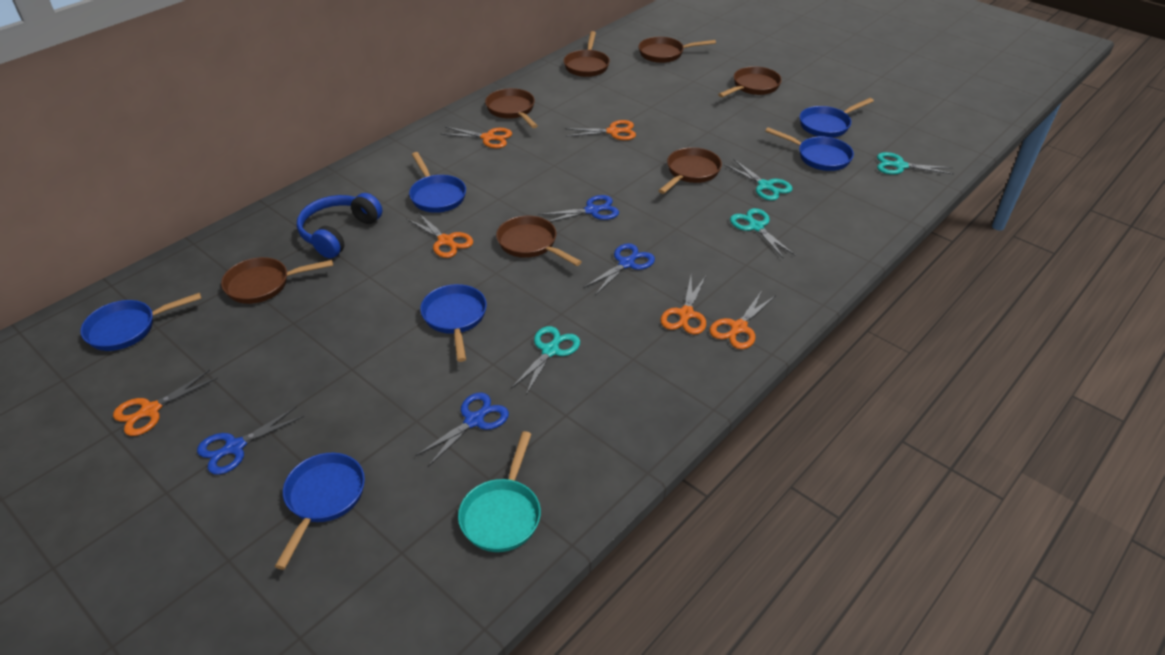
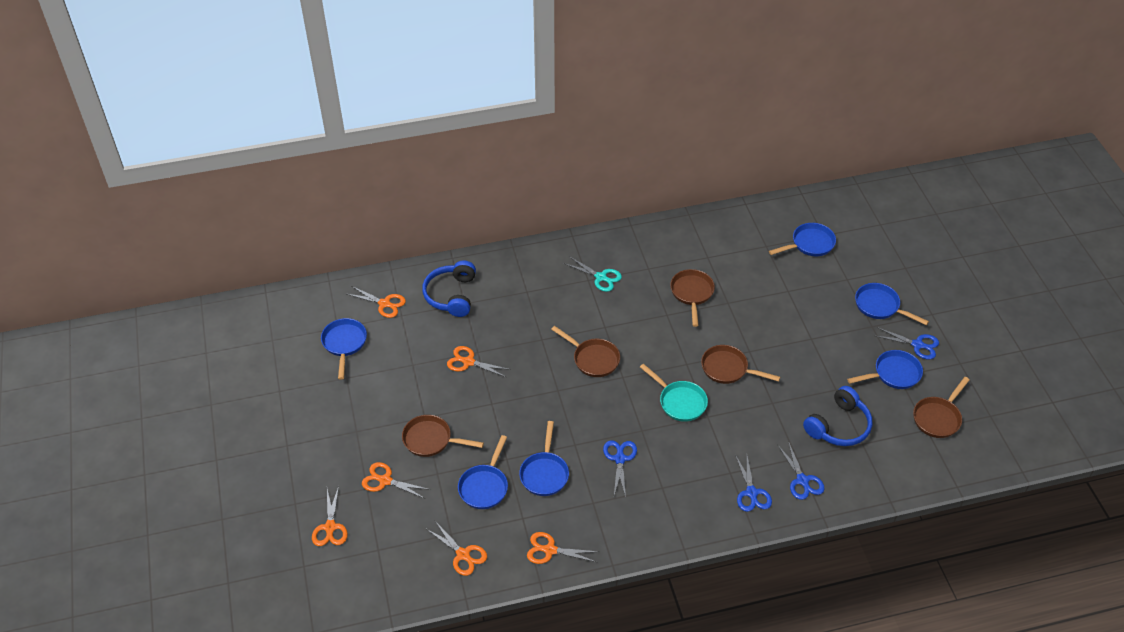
blue headphones: [297,193,382,258] = 1 -> [422,261,476,317] [803,386,872,446] = 2
brown pan: [221,257,333,304] [485,88,538,128] [496,216,582,266] [564,31,610,77] [638,37,716,63] [658,147,722,194] [718,66,782,97] = 7 -> [402,415,484,457] [551,326,620,377] [670,269,715,327] [701,345,780,384] [913,377,970,438] = 5
turquoise scissors: [511,326,580,395] [724,159,792,201] [730,208,795,259] [877,152,954,175] = 4 -> [565,256,622,292] = 1

